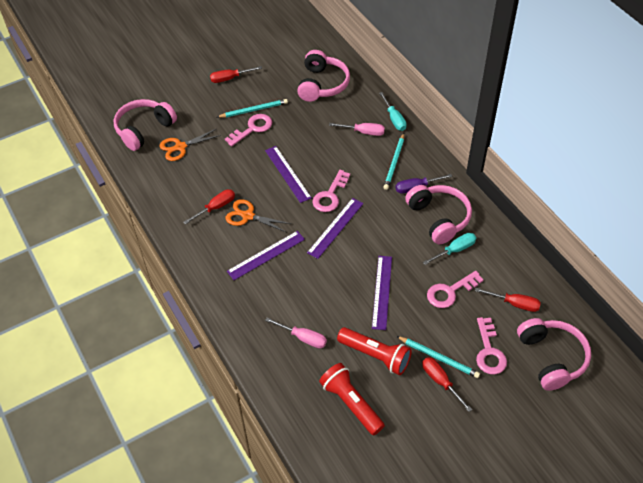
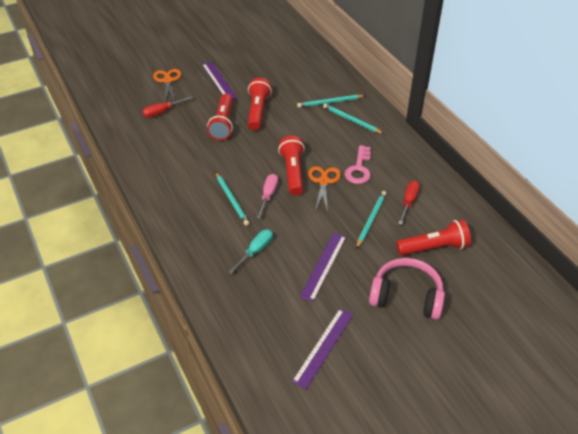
pink headphones: [114,99,177,151] [297,50,350,102] [405,185,472,245] [517,318,591,391] = 4 -> [369,258,445,320] = 1
pink key: [225,114,272,147] [312,170,350,212] [427,271,483,308] [476,317,507,374] = 4 -> [344,145,371,184] = 1
pink screwdriver: [265,317,327,348] [329,123,385,136] = 2 -> [257,174,278,219] = 1
purple ruler: [227,231,305,280] [265,146,312,203] [307,198,364,259] [372,256,392,330] = 4 -> [202,62,238,100] [292,308,353,389] [300,233,346,302] = 3
purple screwdriver: [396,174,452,194] = 1 -> none = 0
red flashlight: [319,363,385,435] [337,327,412,375] = 2 -> [207,94,233,140] [248,78,272,130] [278,136,305,196] [396,220,471,256] = 4
red screwdriver: [184,189,235,224] [210,66,262,83] [422,357,472,412] [475,288,541,312] = 4 -> [142,96,193,118] [398,180,420,225] = 2
turquoise pencil: [217,99,288,118] [384,133,404,190] [396,336,480,378] = 3 -> [216,172,250,226] [297,95,366,108] [323,104,384,134] [356,191,387,249] = 4
turquoise screwdriver: [379,92,407,131] [423,233,476,265] = 2 -> [229,229,273,274] = 1

